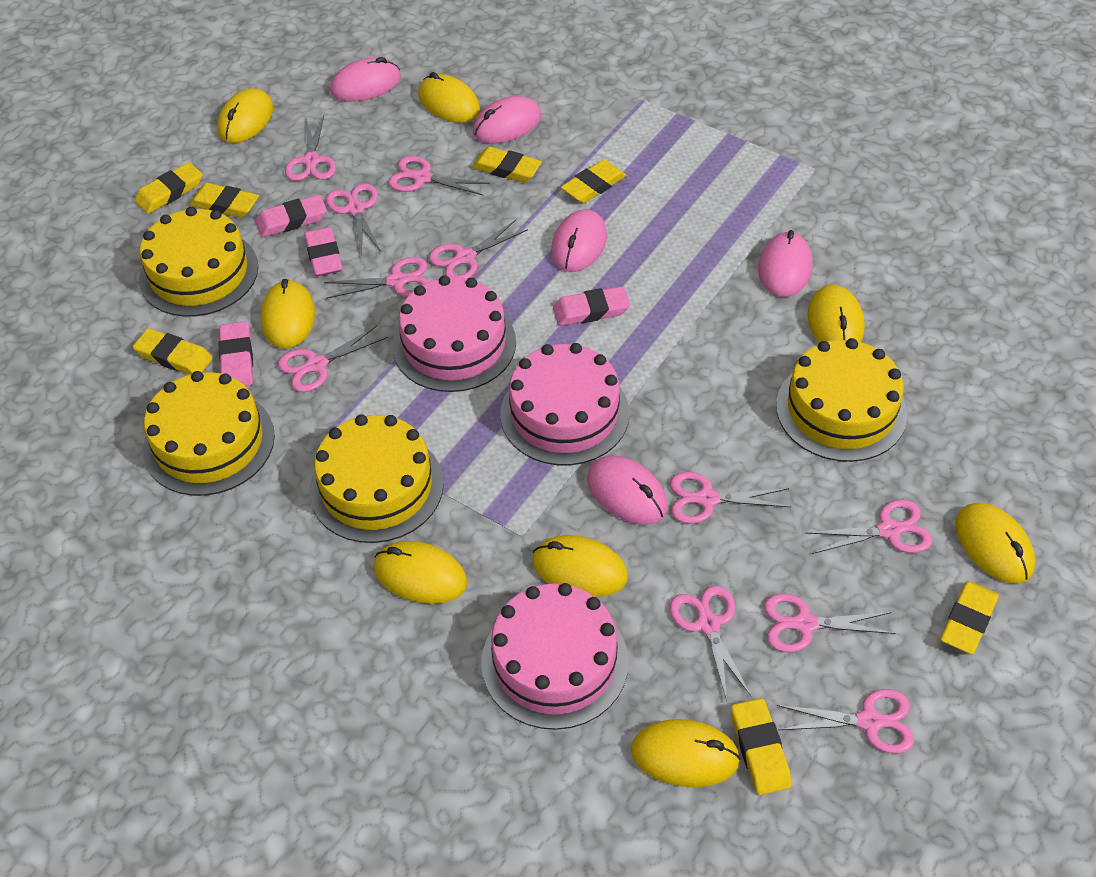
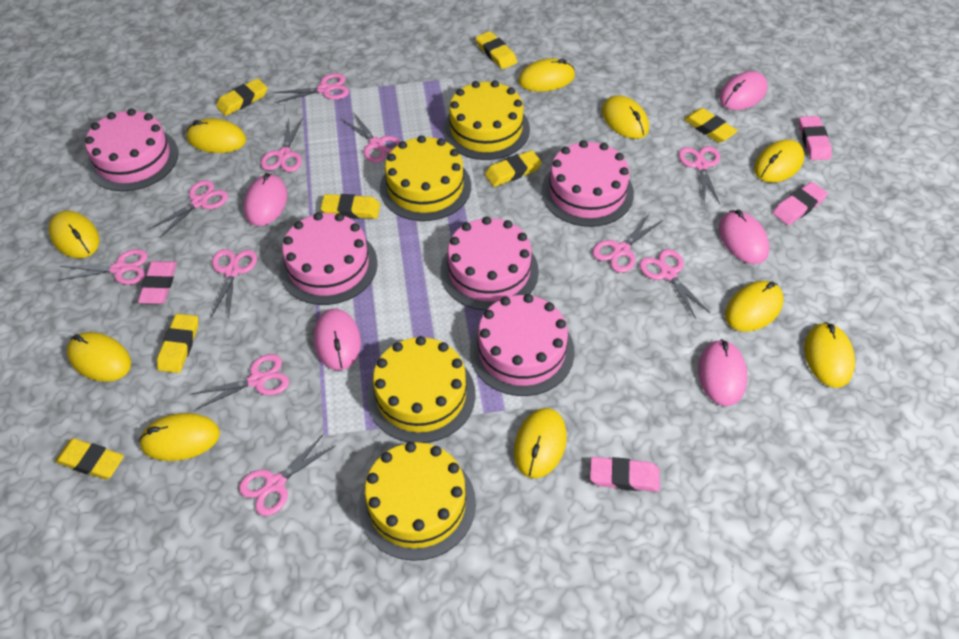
pink cake: [392,276,516,392] [481,583,628,730] [500,343,629,465] = 3 -> [85,109,178,191] [279,212,378,305] [440,216,539,311] [470,294,575,396] [541,140,634,227] = 5
yellow mouse: [217,88,273,143] [260,279,315,349] [374,541,467,604] [418,72,480,123] [532,535,628,597] [631,719,741,787] [808,284,865,343] [955,503,1035,584] = 8 -> [49,211,100,258] [67,332,131,382] [139,413,220,461] [186,118,246,153] [514,408,567,478] [518,58,575,92] [602,95,649,139] [725,281,784,332] [754,139,805,183] [804,322,855,388] = 10

